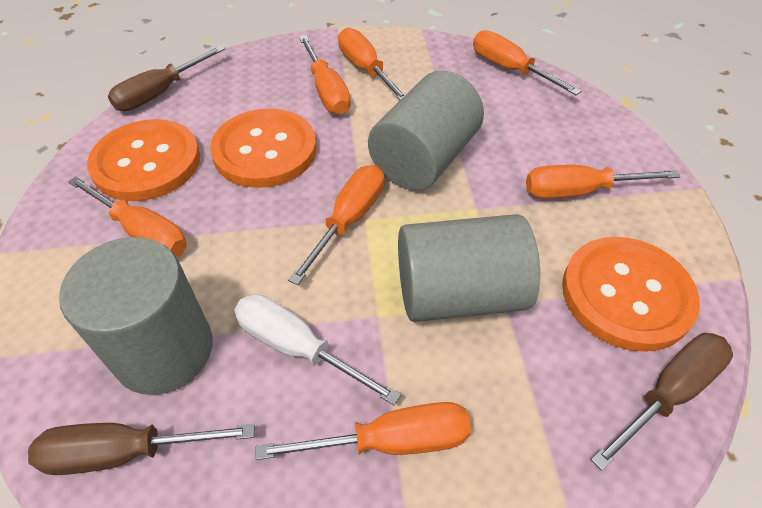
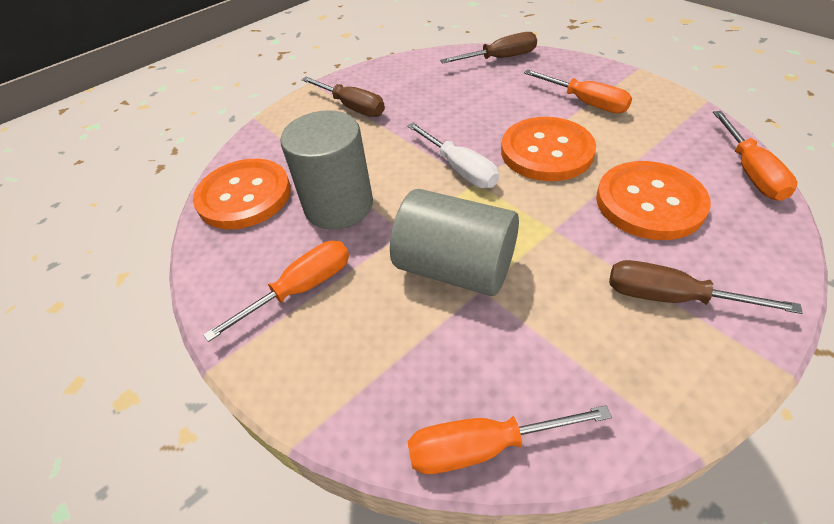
grey cylinder: [59,237,212,395] [368,70,484,191] [398,214,540,322] = 3 -> [280,110,373,230] [390,189,519,296] = 2
orange screwdriver: [68,176,187,257] [256,402,471,460] [288,165,384,285] [299,36,351,114] [338,28,405,100] [473,30,581,95] [526,165,680,199] = 7 -> [203,241,349,342] [407,405,612,474] [524,70,632,113] [713,111,797,201] = 4

